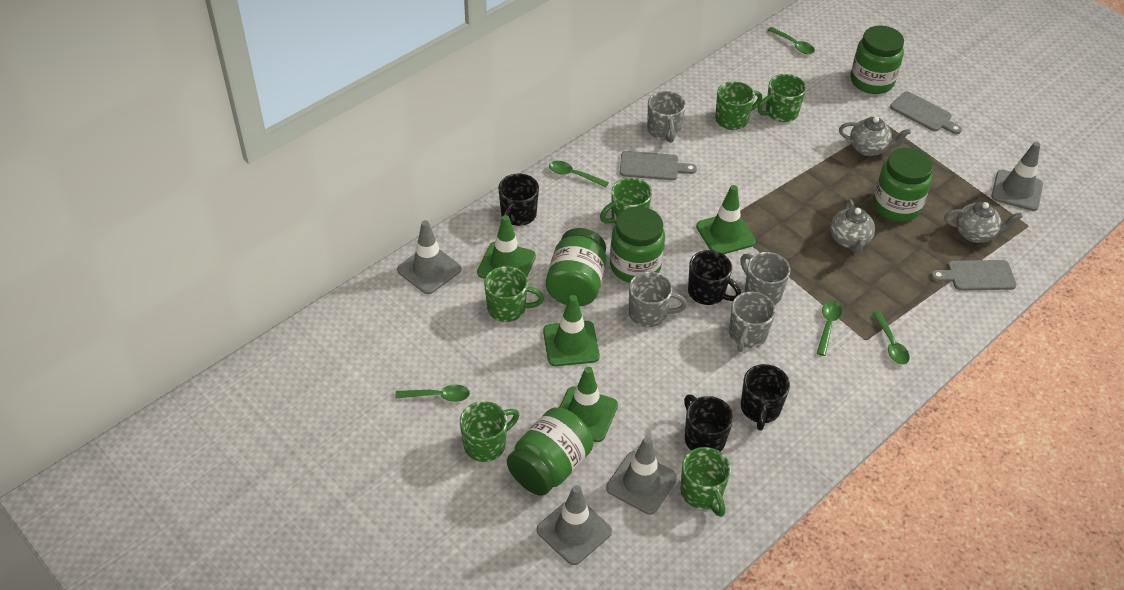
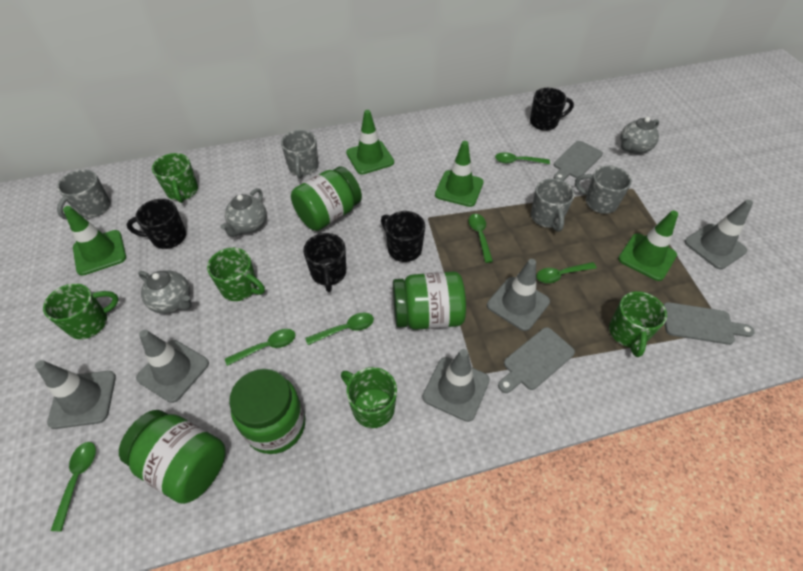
green jar: [507,407,593,496] [546,228,606,306] [610,206,665,283] [851,26,904,94] [873,148,933,222] = 5 -> [119,410,226,504] [229,369,305,454] [291,166,362,231] [393,272,466,330] = 4
green mug: [460,401,519,462] [484,266,544,322] [600,178,652,224] [680,447,731,517] [715,81,762,130] [758,74,806,122] = 6 -> [43,283,119,339] [152,153,198,203] [207,248,265,301] [341,367,397,428] [609,291,667,357] = 5
green spoon: [396,385,470,402] [549,161,609,187] [768,27,815,54] [817,301,842,356] [873,311,910,364] = 5 -> [51,442,96,532] [225,329,296,366] [305,313,374,345] [468,214,493,263] [495,152,550,164] [536,262,597,283] = 6
grey traffic cone: [397,220,461,294] [537,485,612,565] [606,436,677,515] [991,142,1043,211] = 4 -> [35,360,116,429] [136,330,209,403] [423,349,490,422] [487,259,550,331] [685,200,753,269] = 5

